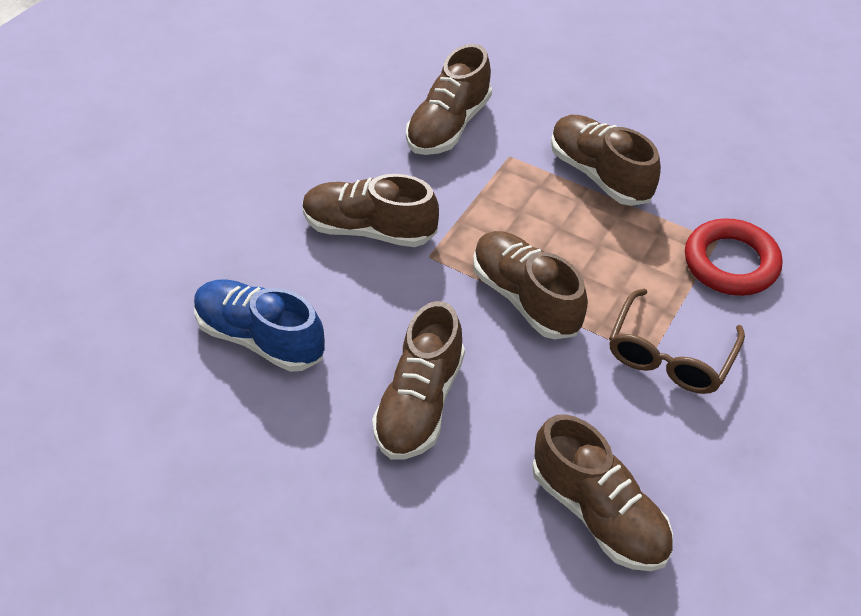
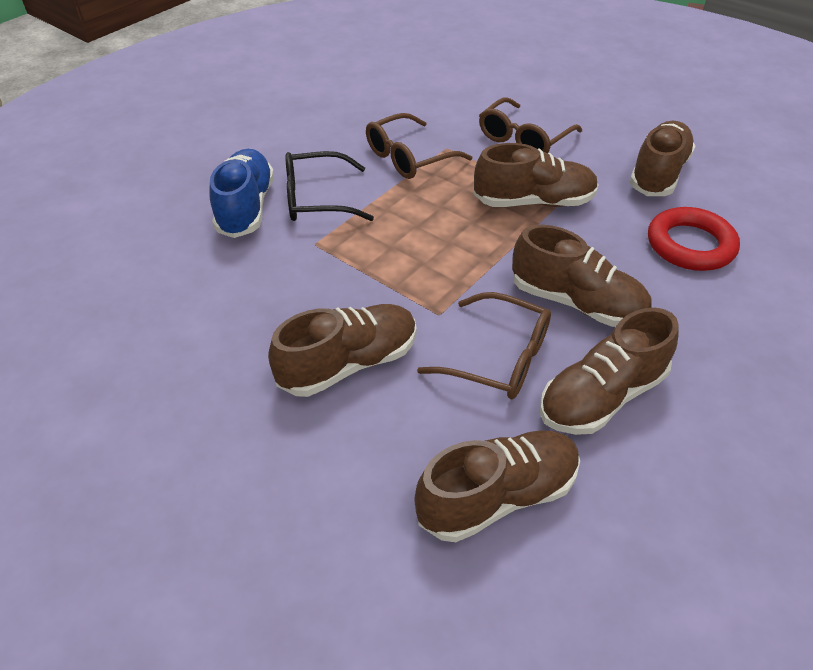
black glasses: none = 0 -> [285,151,374,221] = 1
brown glasses: [609,289,745,394] = 1 -> [366,113,472,179] [417,292,551,399] [479,97,582,153] = 3

